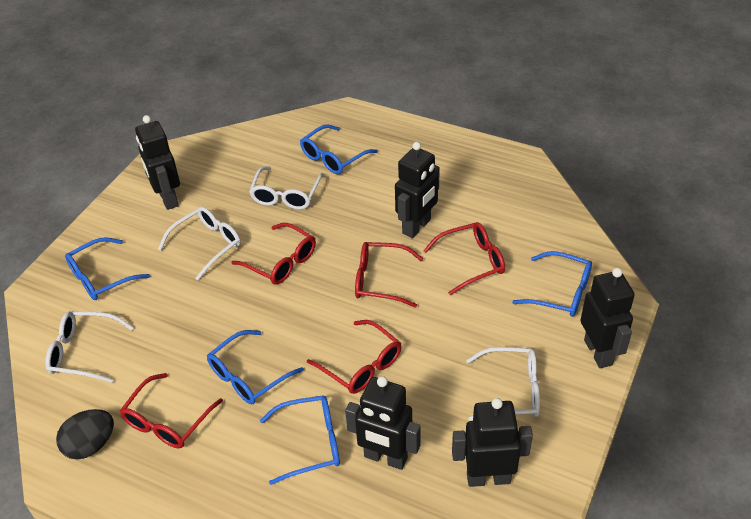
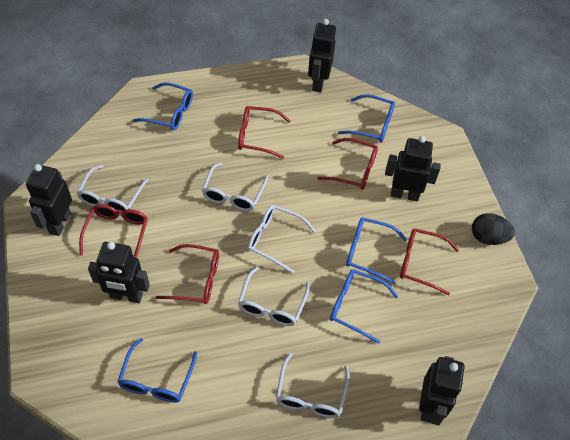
white glasses: [45,311,134,383] [158,207,241,280] [249,166,324,210] [466,347,540,421] = 4 -> [77,165,149,214] [202,162,268,211] [238,267,310,326] [248,205,316,273] [276,353,350,418] = 5

